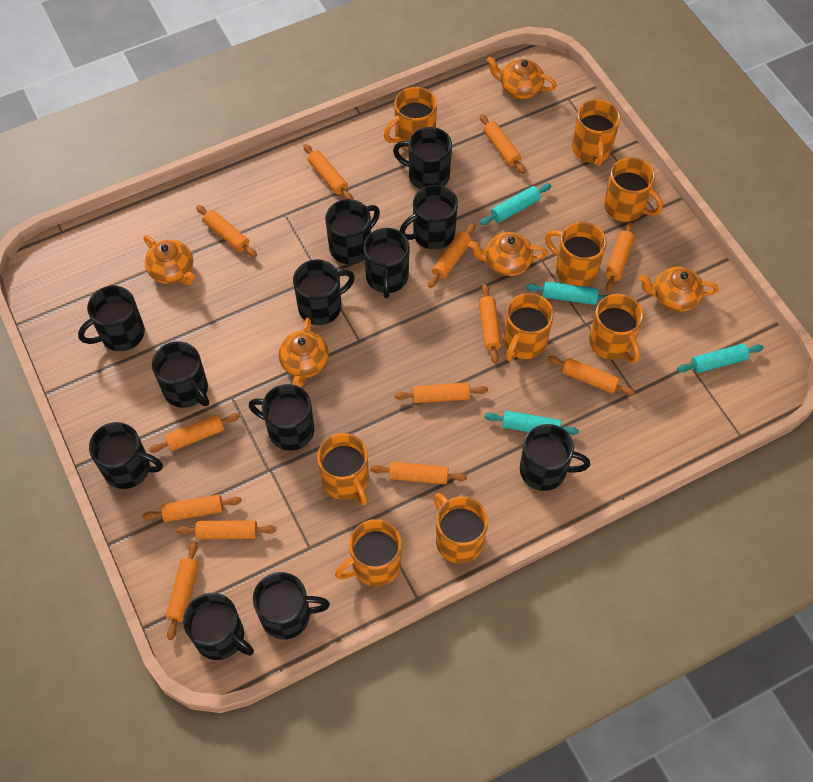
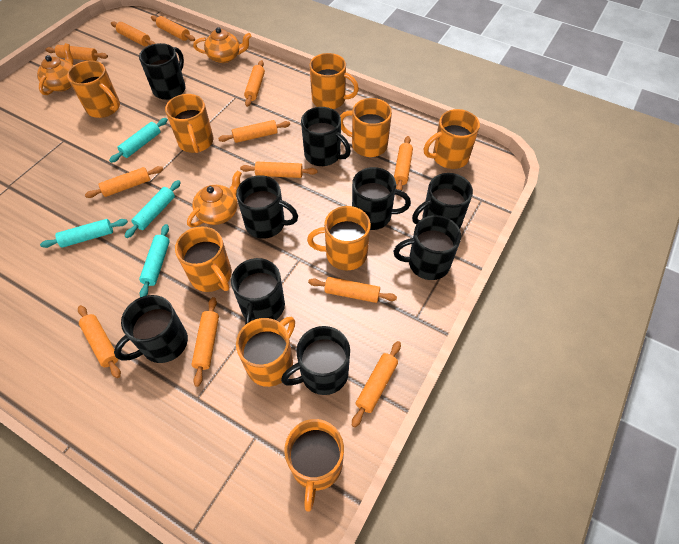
black mug: [78,286,145,351] [89,422,163,489] [152,341,209,408] [183,593,254,660] [249,384,314,451] [253,572,330,639] [293,259,355,325] [325,199,380,264] [364,228,410,298] [393,127,452,189] [400,185,458,250] [520,424,590,491] = 12 -> [114,295,188,363] [139,43,186,100] [231,258,285,325] [236,175,298,239] [281,326,350,395] [301,107,351,166] [352,167,411,230] [393,215,461,280] [412,173,473,229] = 9
orange rolling pin: [142,494,241,522] [149,413,240,453] [166,541,199,640] [176,520,276,539] [196,205,257,257] [303,144,353,199] [370,462,467,484] [394,382,488,403] [428,223,476,288] [479,284,502,364] [480,114,525,174] [547,356,635,395] [605,221,635,292] = 13 -> [45,45,108,61] [78,305,121,378] [85,166,164,198] [111,21,155,46] [151,16,195,41] [191,297,219,387] [218,120,290,143] [240,162,317,178] [244,60,265,107] [308,277,397,303] [352,341,401,428] [394,136,413,191] = 12
orange teapot: [144,235,195,285] [279,317,329,387] [468,232,548,276] [486,56,557,99] [639,267,719,312] = 5 -> [37,43,74,95] [187,170,242,227] [193,27,251,63] = 3

